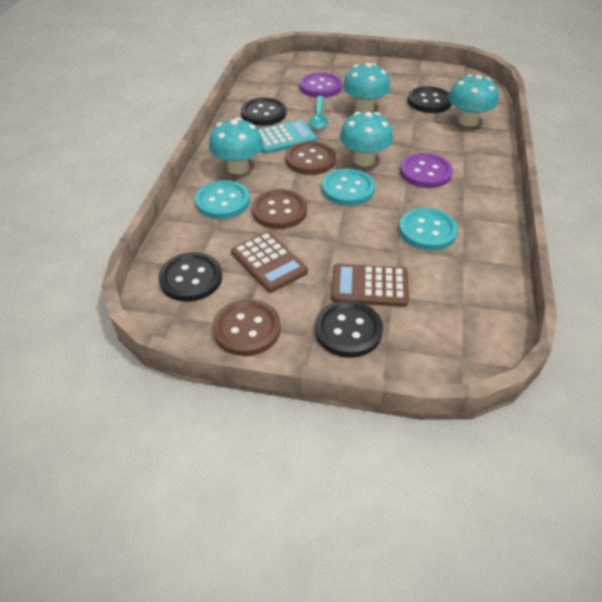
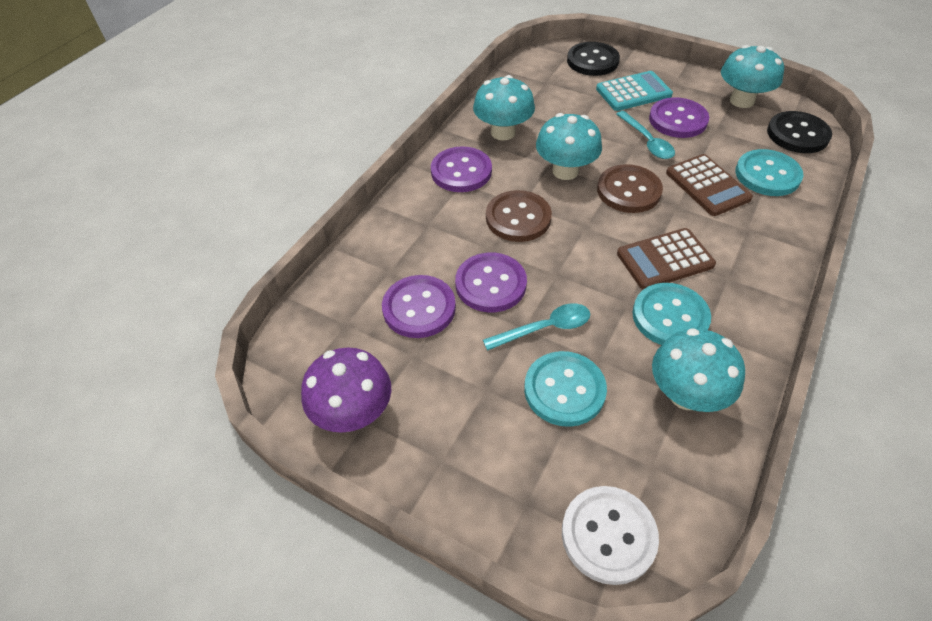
black button: [158,252,222,302] [241,97,286,126] [315,300,383,358] [407,86,452,113] = 4 -> [567,42,620,76] [767,111,832,153] = 2
brown button: [213,299,281,356] [252,189,307,229] [286,141,336,175] = 3 -> [486,190,552,242] [597,164,663,213] = 2
purple button: [300,72,342,98] [400,153,453,188] = 2 -> [382,275,456,338] [431,146,492,192] [455,253,527,312] [649,97,709,138] = 4
purple mushroom: none = 0 -> [301,348,392,433] = 1
turquoise spoon: [309,96,328,130] = 1 -> [483,304,590,351] [616,111,675,159] = 2
white button: none = 0 -> [562,486,659,585] = 1

